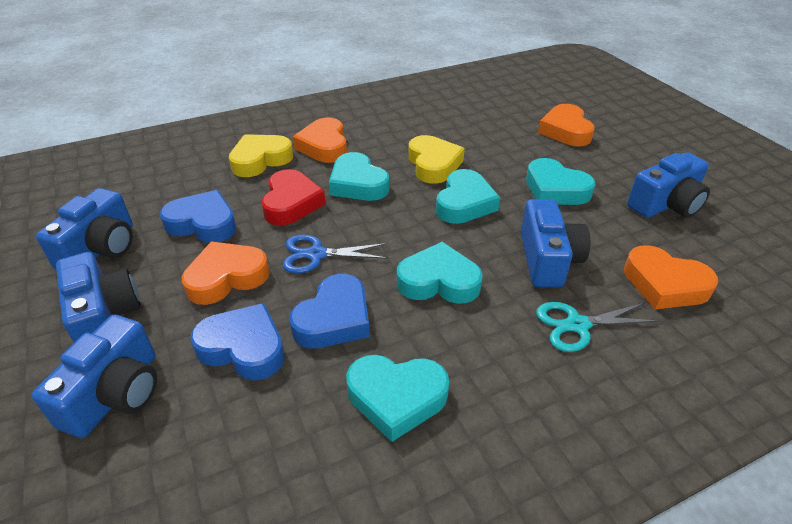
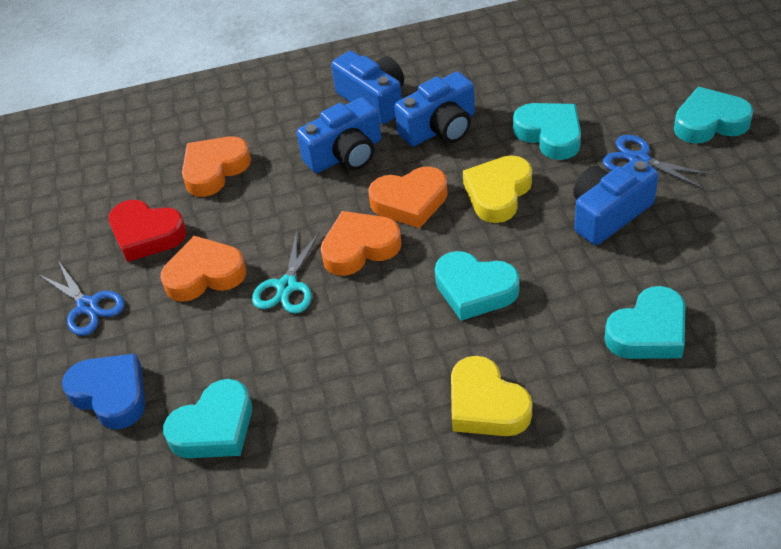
blue camera: [32,315,157,438] [36,188,133,269] [56,252,141,342] [521,199,590,287] [627,152,710,218] = 5 -> [297,97,381,173] [331,51,404,124] [394,72,475,146] [573,158,659,245] = 4
blue heart: [160,190,236,243] [190,303,284,380] [289,274,370,348] = 3 -> [62,353,145,429] = 1
blue scissors: [283,234,388,273] = 1 -> [38,262,125,336] [603,135,712,189] = 2

